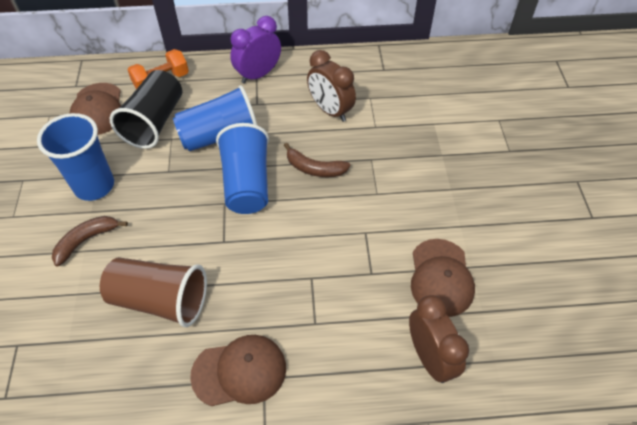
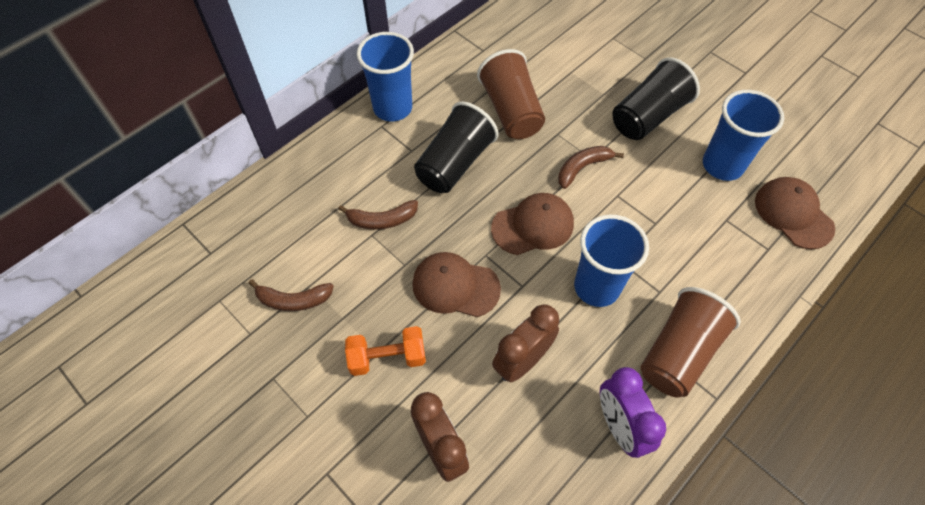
black cup: [110,70,182,149] = 1 -> [414,102,498,193] [612,57,700,140] = 2
brown banana: [52,216,128,267] [284,143,350,177] = 2 -> [249,279,334,311] [338,200,418,230] [558,146,624,189] = 3
brown cup: [100,257,207,327] = 1 -> [477,49,545,139] [640,287,741,398] = 2

